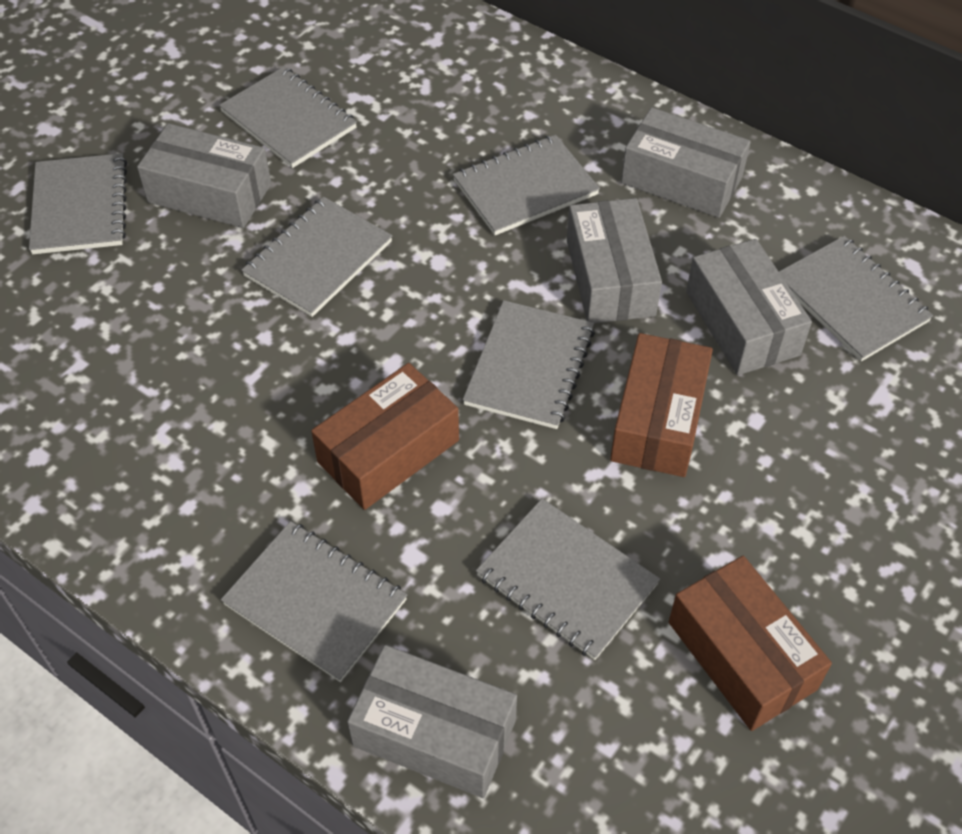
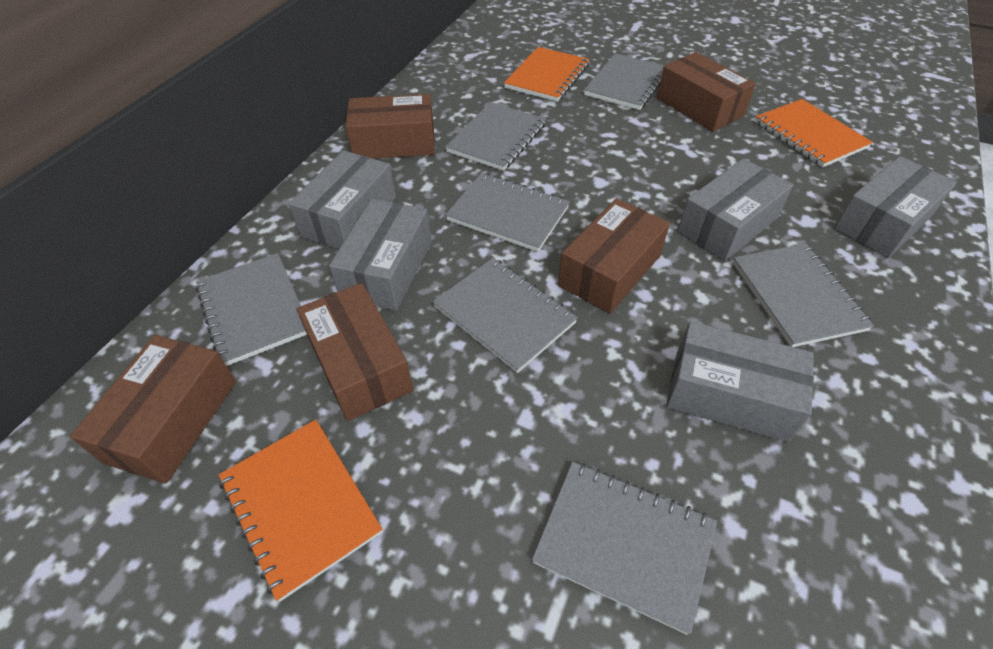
brown box: [311,363,459,510] [610,333,713,477] [669,556,832,731] = 3 -> [70,335,236,484] [297,283,413,421] [346,94,435,159] [558,198,670,314] [657,52,756,132] = 5
grey notebook: [29,153,127,254] [219,67,357,168] [221,521,407,682] [241,197,392,317] [453,135,600,235] [463,300,595,429] [476,498,660,660] [779,236,933,362] = 8 -> [195,253,307,366] [433,258,578,373] [445,102,546,171] [445,173,570,252] [532,462,717,635] [584,53,664,110] [733,244,874,347] = 7
orange notebook: none = 0 -> [219,419,383,602] [504,47,590,102] [755,99,873,167] = 3

